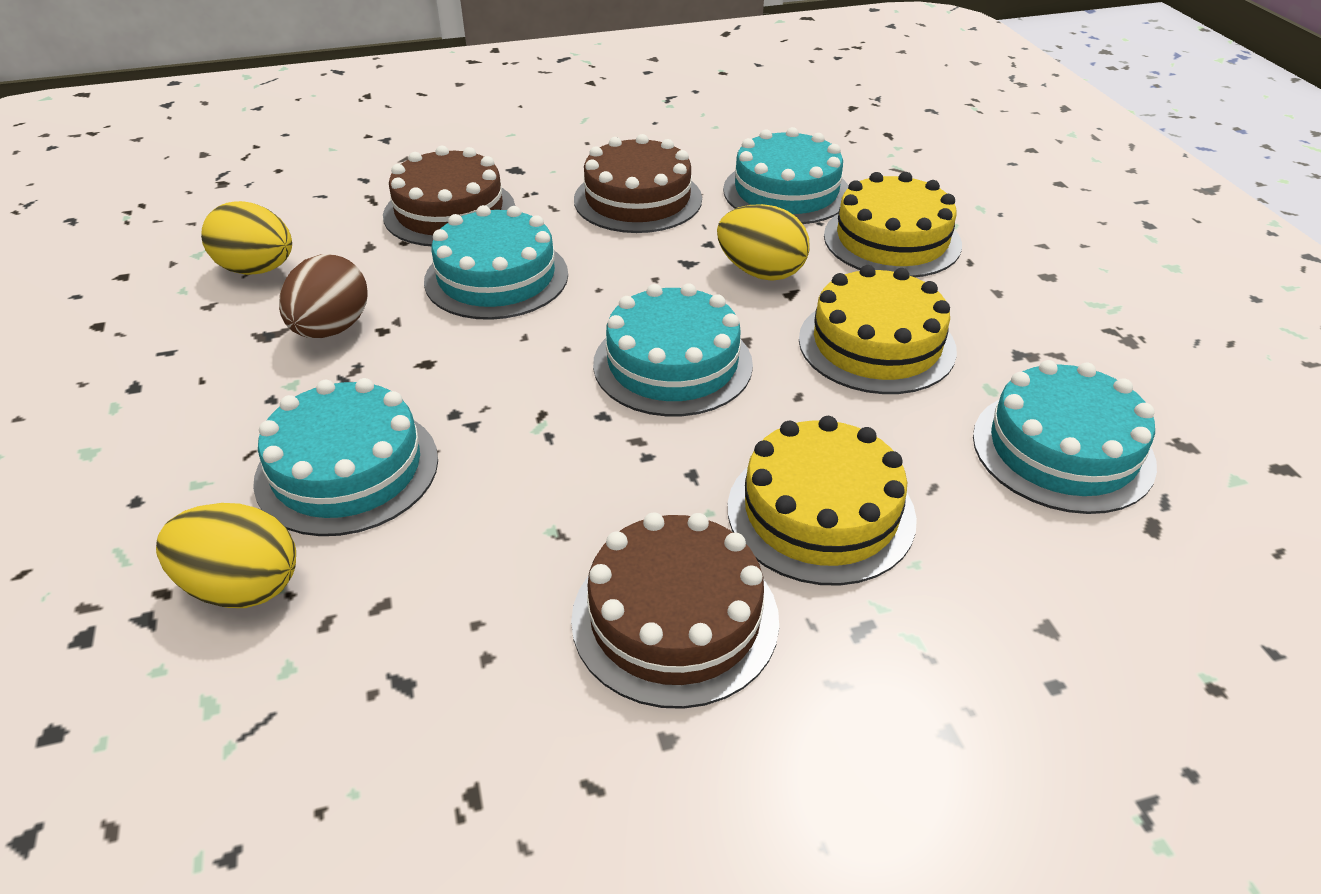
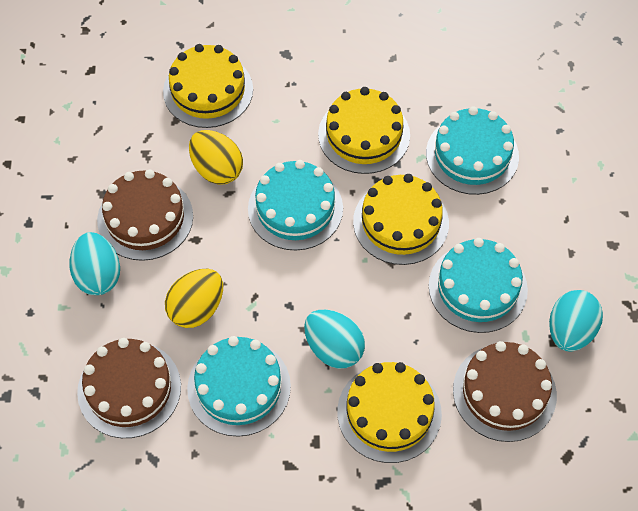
brown egg: [279,254,368,338] = 1 -> none = 0
turquoise cake: [253,378,438,536] [424,205,568,320] [593,283,753,416] [723,127,849,224] [973,360,1157,514] = 5 -> [187,336,291,437] [248,160,343,250] [426,106,519,195] [429,238,528,333] = 4
turquoise egg: none = 0 -> [69,232,120,295] [304,310,365,369] [549,290,603,352] = 3
yellow cake: [728,416,917,586] [799,265,957,394] [824,172,962,277] = 3 -> [163,44,253,128] [318,87,410,174] [337,362,442,463] [353,174,449,265] = 4
yellow egg: [156,503,296,608] [201,201,292,275] [717,204,810,281] = 3 -> [165,269,223,328] [189,130,243,185] = 2

